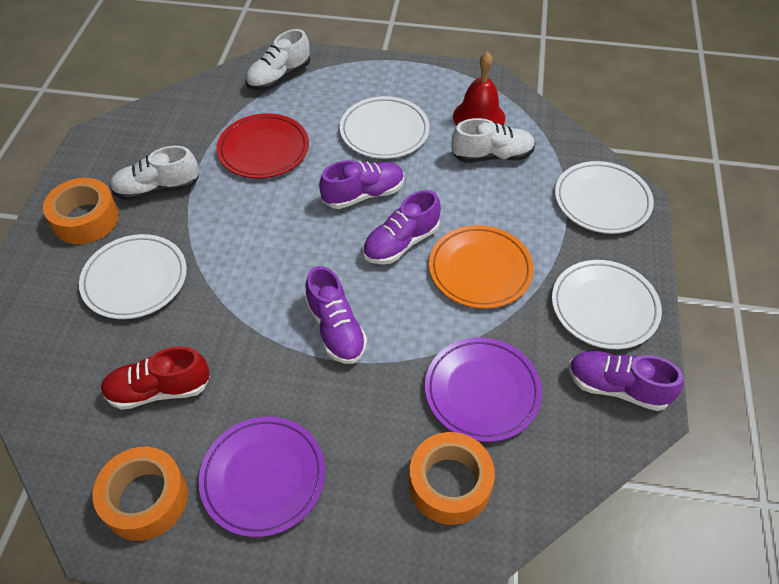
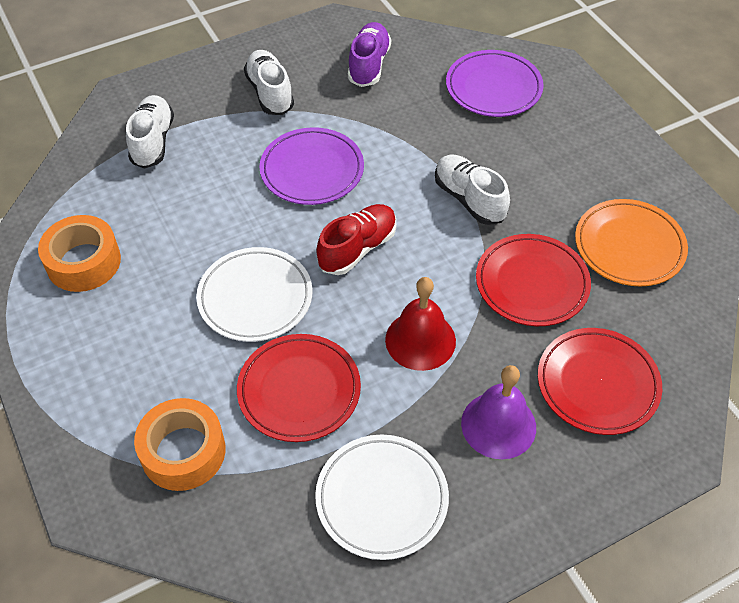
orange tape: [43,178,119,244] [93,447,188,541] [409,432,495,525] = 3 -> [38,215,121,292] [134,398,226,491] = 2
purple bell: none = 0 -> [461,365,536,459] = 1
purple shoe: [305,266,367,364] [319,160,404,209] [363,190,441,264] [568,351,684,411] = 4 -> [348,22,391,87] = 1
red plate: [217,113,309,179] = 1 -> [237,334,361,442] [476,234,591,326] [538,328,662,435] = 3
white plate: [79,234,187,319] [340,96,430,159] [552,260,662,349] [555,161,654,234] = 4 -> [196,247,312,342] [315,435,449,560] = 2

